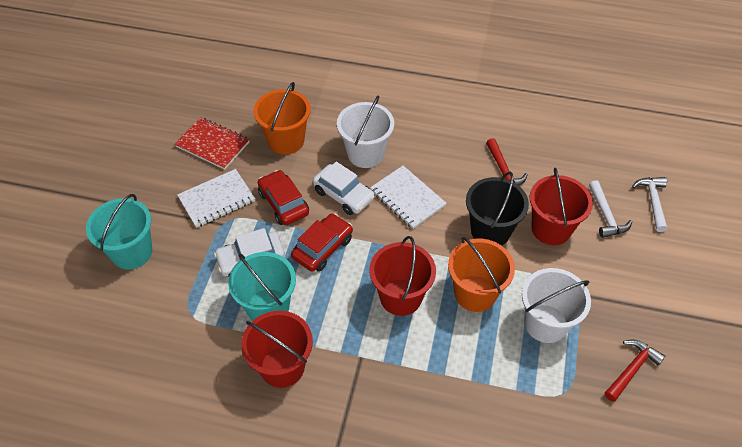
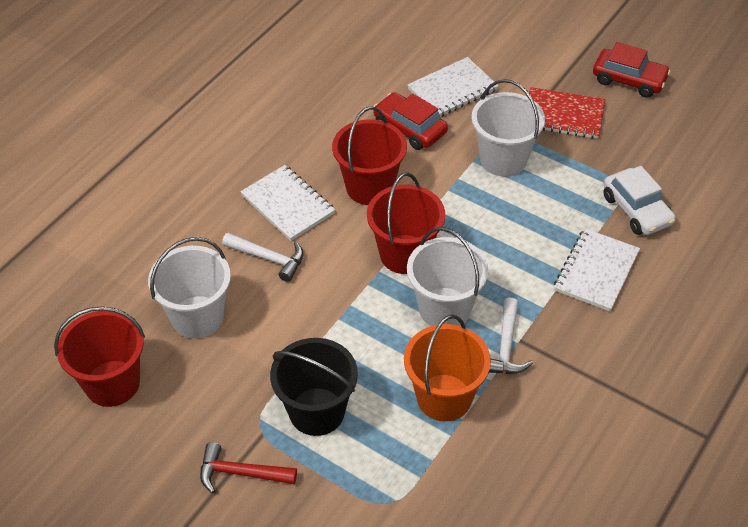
orange bucket: [253,82,311,155] [448,237,515,312] = 2 -> [404,314,491,421] = 1
red hammer: [486,138,528,185] [605,340,665,402] = 2 -> [200,442,297,493] = 1
turquoise bucket: [86,194,152,270] [228,252,296,321] = 2 -> none = 0
white bucket: [337,95,394,168] [522,268,591,343] = 2 -> [148,237,231,339] [407,227,489,326] [471,79,545,177] = 3
white car: [214,228,285,277] [313,161,375,215] = 2 -> [603,166,676,235] = 1
white notebook: [177,169,255,228] [370,166,447,229] = 2 -> [240,165,335,241] [407,57,499,117] [554,228,640,311] = 3

